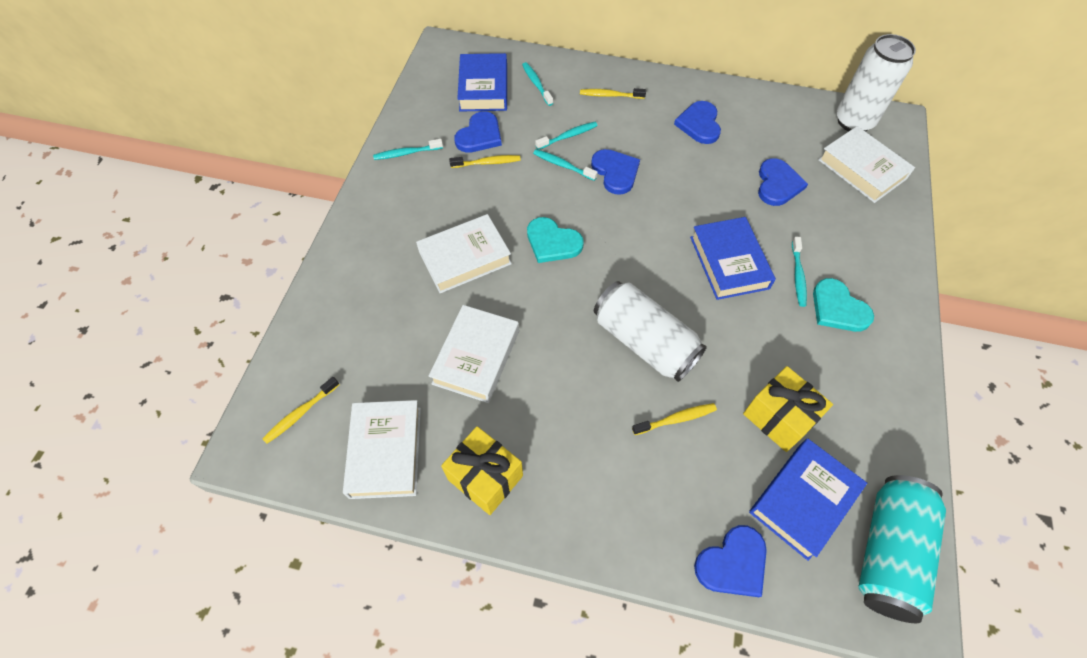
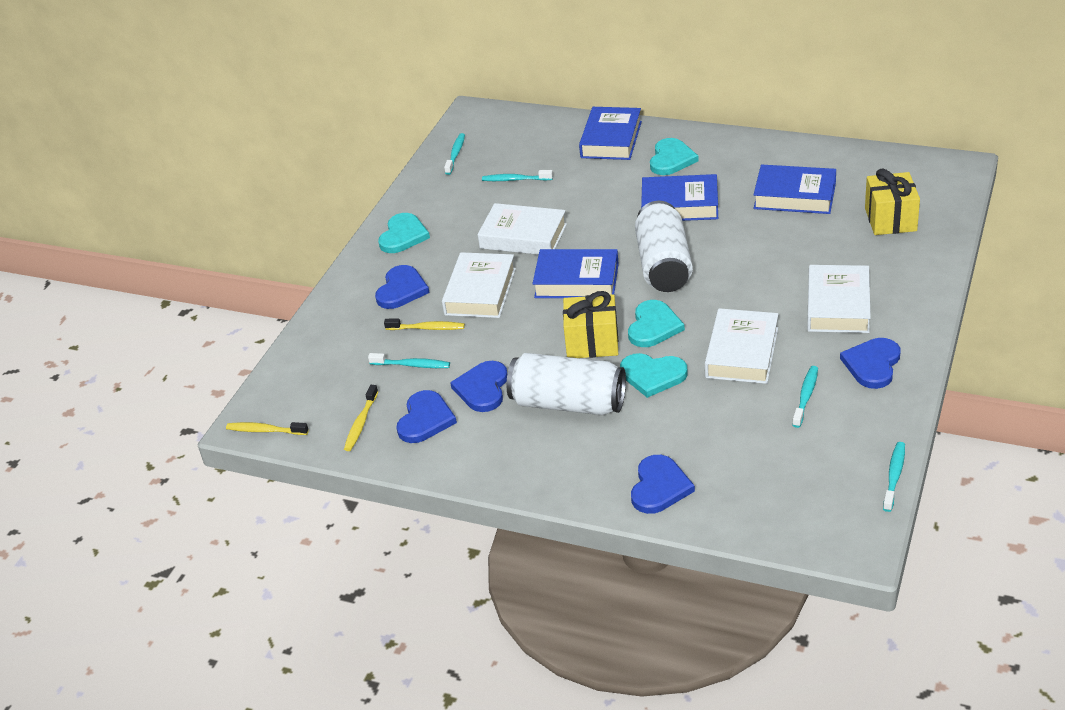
blue book: [457,53,507,111] [690,217,776,300] [749,438,867,561] = 3 -> [532,249,619,298] [579,107,642,160] [641,174,718,221] [753,164,836,214] = 4
turquoise can: [858,475,946,623] = 1 -> none = 0
turquoise heart: [527,217,584,263] [813,278,874,332] = 2 -> [378,213,430,253] [620,353,688,398] [628,300,685,347] [650,138,699,175] = 4
yellow toothbrush: [262,377,339,444] [449,155,521,168] [580,88,646,99] [632,403,717,435] = 4 -> [226,422,309,435] [344,385,378,451] [384,319,465,330] = 3

